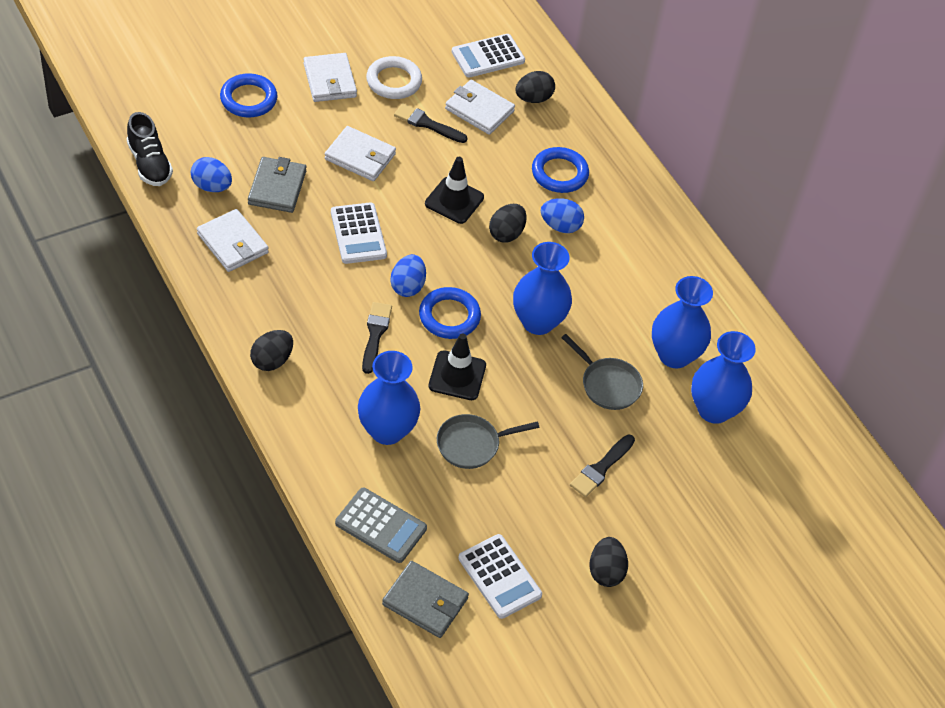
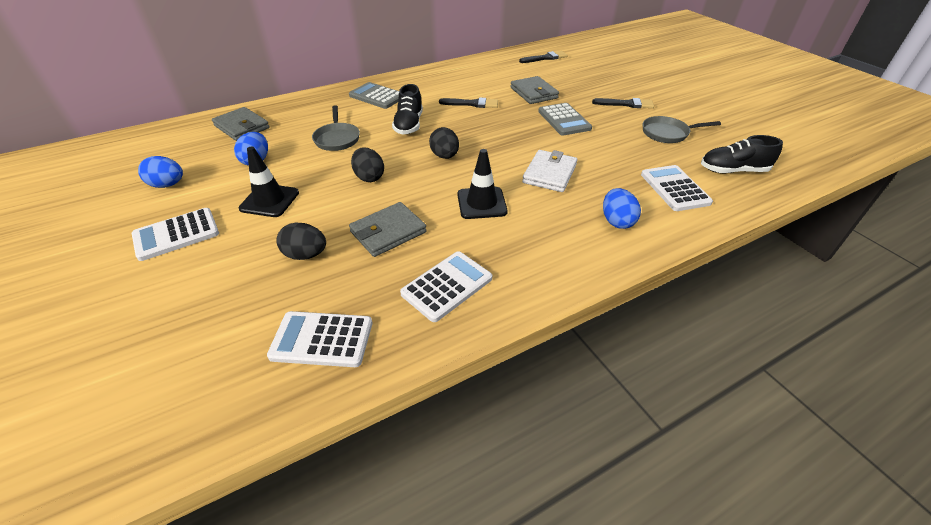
black egg: [250,330,293,371] [489,204,527,243] [516,71,555,103] [589,537,628,587] = 4 -> [276,223,326,260] [351,147,384,182] [429,127,459,159] = 3
black shoe: [127,112,173,186] = 1 -> [392,84,423,134] [701,135,783,173] = 2
blue ring: [220,73,278,117] [419,287,481,339] [532,147,589,193] = 3 -> none = 0
blue vase: [358,351,420,445] [513,242,572,335] [652,276,713,369] [691,331,756,424] = 4 -> none = 0
grey calculator: [335,488,427,563] = 1 -> [349,82,399,109] [538,103,592,136] = 2
grey wallet: [248,157,306,213] [382,561,469,638] = 2 -> [212,107,270,141] [349,202,427,257] [510,76,559,104] = 3
white calculator: [331,202,387,264] [452,34,525,77] [458,534,542,619] = 3 -> [132,208,219,261] [267,311,372,367] [400,251,492,322] [641,165,713,211] = 4
white ring: [366,56,422,99] = 1 -> none = 0
white wallet: [197,209,269,272] [304,53,357,102] [324,126,396,181] [445,80,515,135] = 4 -> [522,150,577,192] = 1

